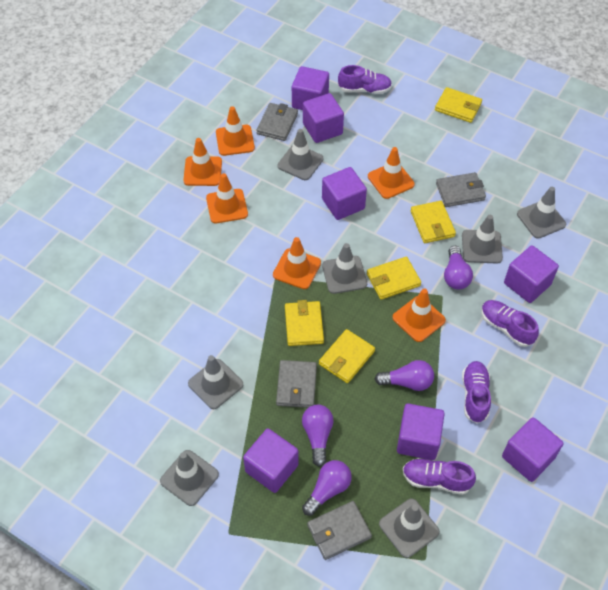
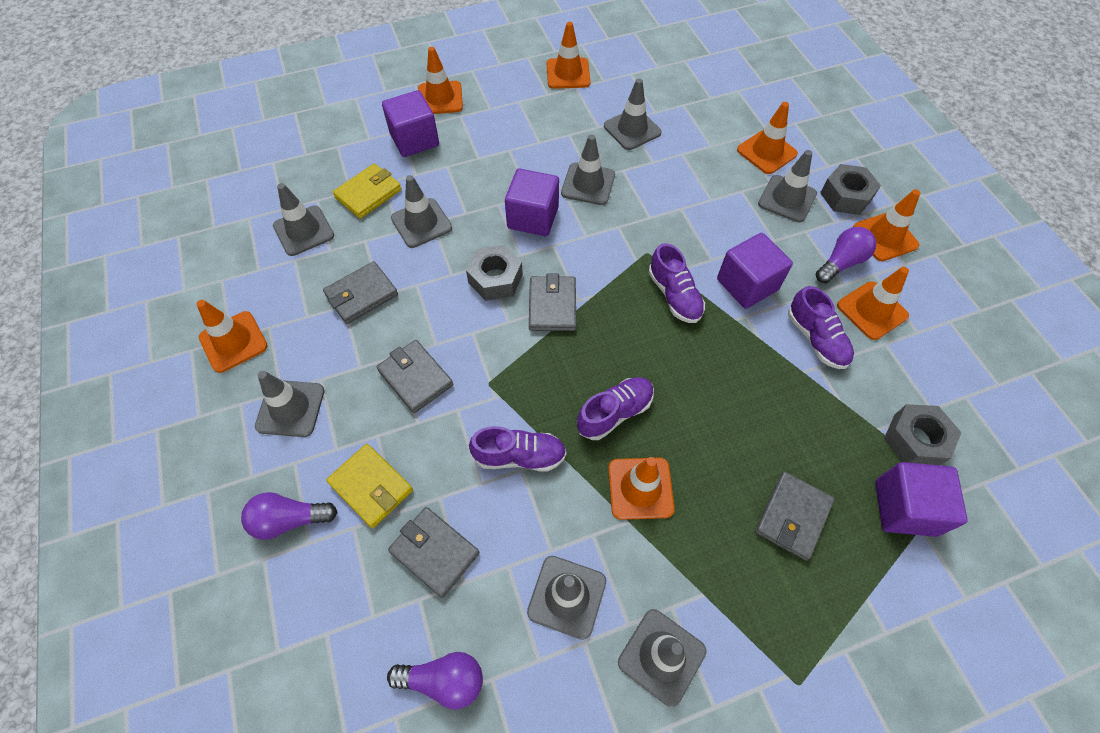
grey nut: none = 0 -> [466,245,523,301] [820,164,881,215] [884,404,962,465] = 3
grey traffic cone: [160,450,219,506] [188,355,243,409] [277,129,323,180] [322,243,367,294] [379,499,440,558] [462,215,503,264] [517,187,566,239] = 7 -> [255,371,324,437] [273,183,334,256] [391,175,452,248] [527,556,606,640] [561,135,615,205] [604,78,661,150] [618,609,707,707] [758,150,817,222] = 8
grey wallet: [256,103,298,141] [276,360,317,408] [307,501,372,560] [436,172,486,207] = 4 -> [323,261,398,324] [377,340,453,413] [388,507,480,598] [529,274,576,331] [755,472,835,561] = 5
orange traffic cone: [183,138,222,186] [206,173,248,224] [216,106,255,156] [273,237,321,289] [368,147,415,199] [392,288,446,342] = 6 -> [197,300,268,373] [418,47,463,114] [547,22,591,89] [608,457,675,520] [737,102,798,174] [837,267,909,340] [853,189,920,261] = 7
purple cube: [243,428,299,493] [292,66,329,110] [303,93,344,143] [322,167,367,220] [397,404,444,460] [502,417,563,482] [504,245,559,303] = 7 -> [382,90,439,157] [505,168,559,236] [717,233,793,309] [875,462,968,537] = 4
purple light bulb: [302,405,334,467] [302,460,352,516] [375,360,434,391] [444,246,473,290] = 4 -> [241,492,337,540] [387,652,483,709] [816,227,876,283] = 3
yellow wallet: [285,300,324,346] [319,329,375,383] [367,257,421,300] [411,201,456,243] [435,87,482,123] = 5 -> [326,444,413,528] [333,164,402,219] = 2

